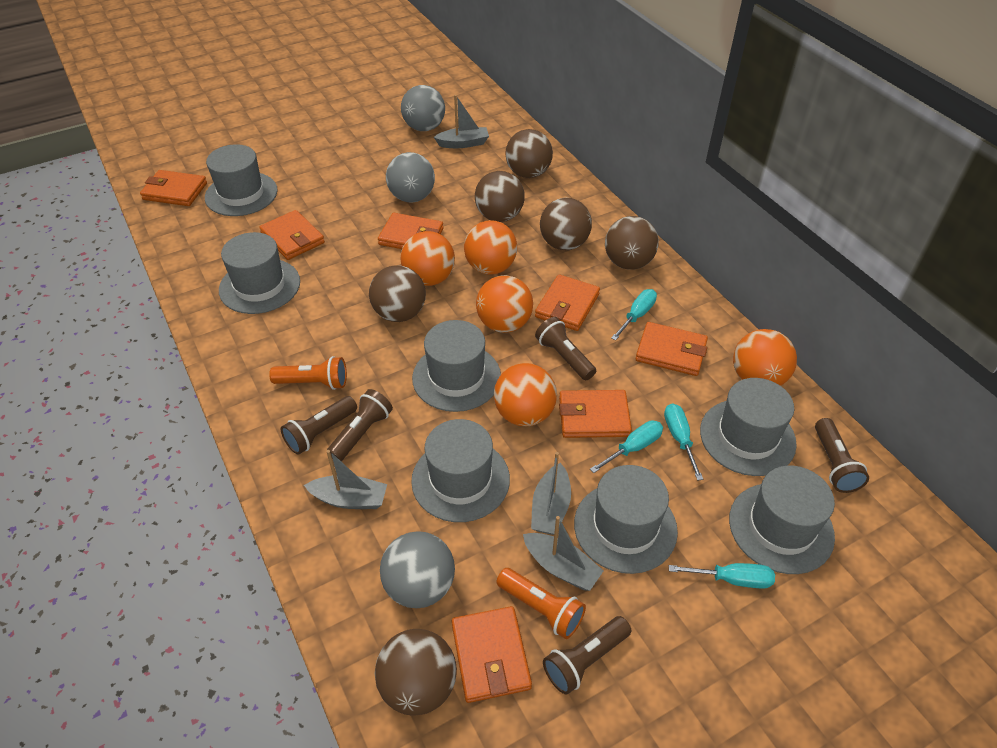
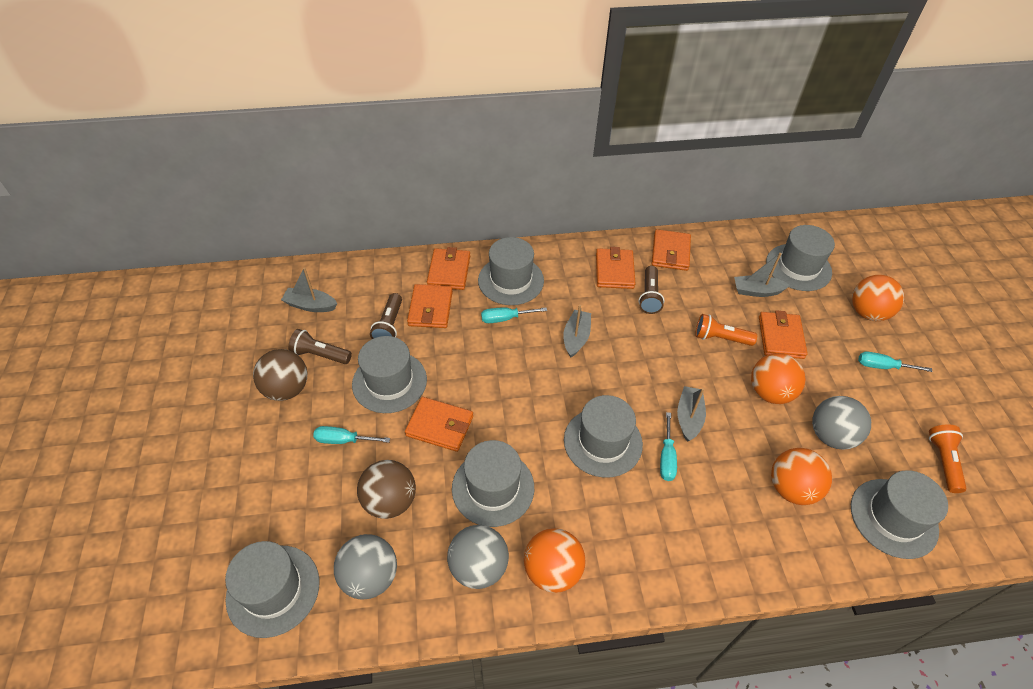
brown ball: [369,265,426,322] [375,629,457,716] [475,171,525,222] [505,129,553,178] [540,198,592,250] [605,216,659,270] = 6 -> [253,349,307,401] [357,460,416,519] = 2
brown flashlight: [281,396,357,455] [327,389,393,461] [535,317,596,380] [543,616,631,695] [815,418,869,493] = 5 -> [288,329,352,364] [370,293,402,339] [638,266,664,314] = 3
orange ball: [401,231,455,286] [464,220,517,275] [476,275,533,333] [494,363,557,426] [733,329,797,386] = 5 -> [524,528,585,593] [751,353,806,404] [771,448,832,505] [852,275,904,321] = 4
orange wallet: [140,170,207,206] [259,210,325,260] [378,213,443,249] [452,606,532,703] [535,274,600,331] [559,390,632,438] [635,322,708,376] = 7 -> [405,397,473,452] [407,284,453,328] [427,247,470,290] [596,247,636,289] [652,229,691,271] [759,310,808,359] = 6

